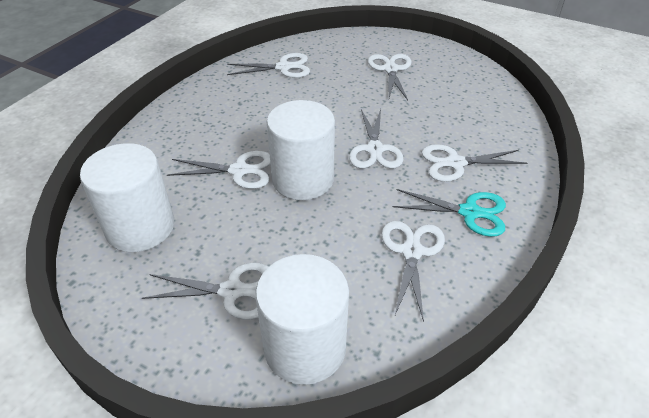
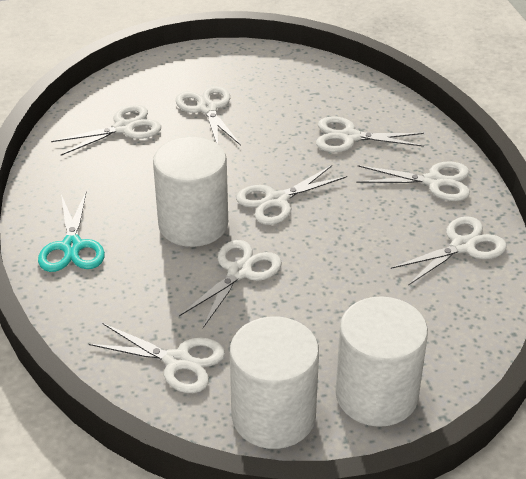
white scissors: [142,262,268,320] [167,151,270,189] [227,53,310,78] [349,109,403,168] [368,54,411,100] [382,221,445,322] [421,144,527,182] = 7 -> [51,105,161,156] [89,323,225,393] [176,86,241,146] [179,240,282,328] [236,165,347,225] [316,116,424,152] [356,161,470,201] [391,216,507,285] = 8

